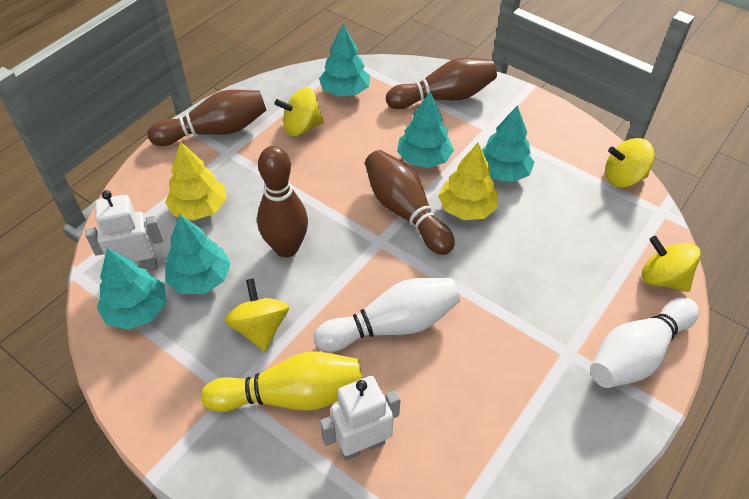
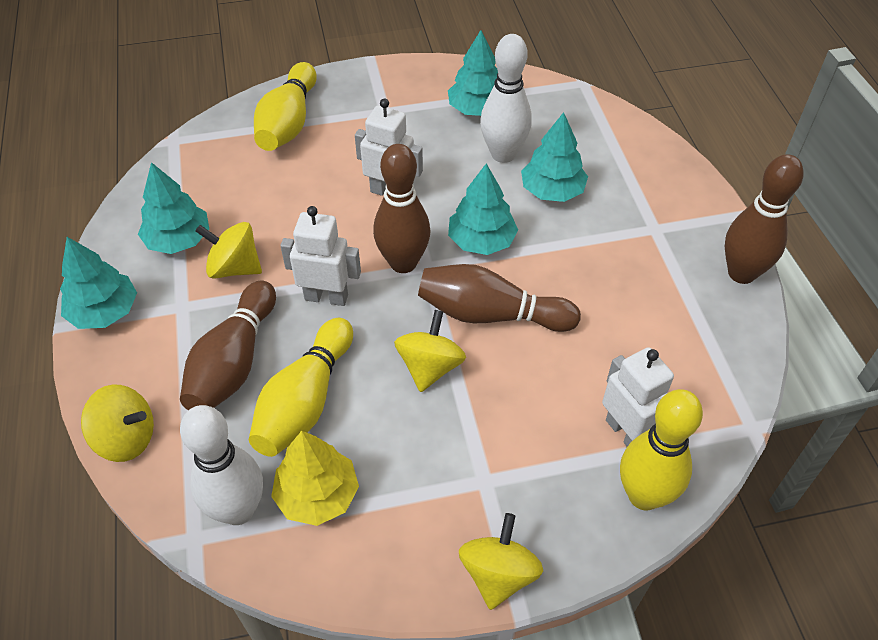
white robot: [85,190,164,272] [320,376,401,461] = 2 -> [280,206,361,306] [355,98,423,196] [602,347,674,446] = 3
yellow bowling pin: [201,352,362,412] = 1 -> [249,318,353,457] [254,62,317,151] [620,389,703,510] = 3
yellow tree: [165,141,227,220] [438,143,498,220] = 2 -> [271,431,359,526] = 1

